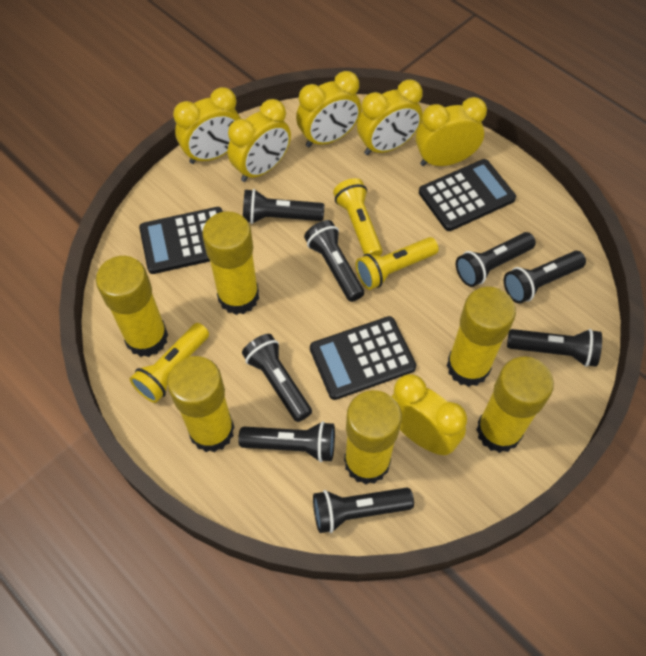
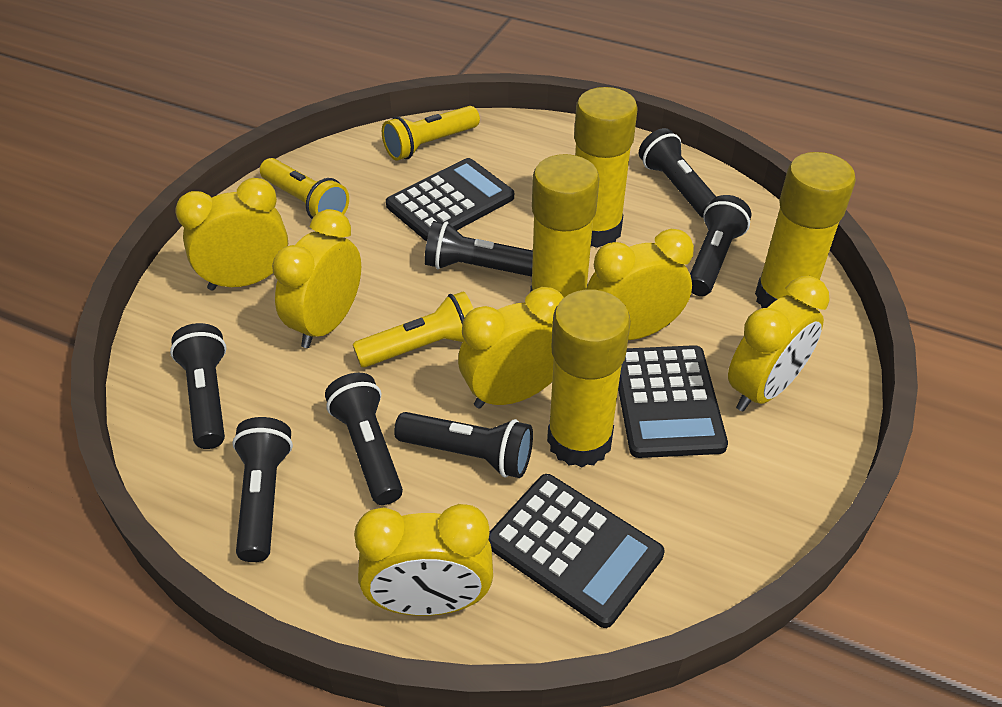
black flashlight: [238,421,335,462] [242,334,312,422] [243,189,324,224] [304,220,364,302] [313,488,414,533] [456,232,536,287] [504,251,586,304] [507,329,602,367] = 8 -> [170,323,227,449] [232,417,293,562] [325,373,403,505] [394,412,533,478] [424,221,533,277] [639,128,716,218] [690,195,752,296] = 7
yellow glue stick: [96,256,168,357] [167,356,234,452] [202,211,259,315] [344,390,402,485] [447,287,516,387] [476,357,554,453] = 6 -> [530,154,599,297] [547,289,631,468] [574,87,638,248] [755,152,856,308] = 4

